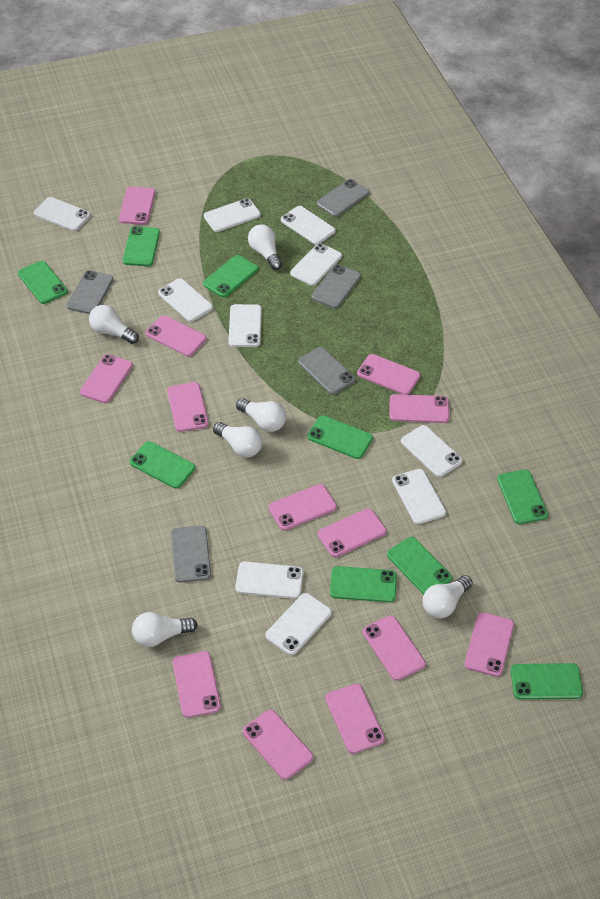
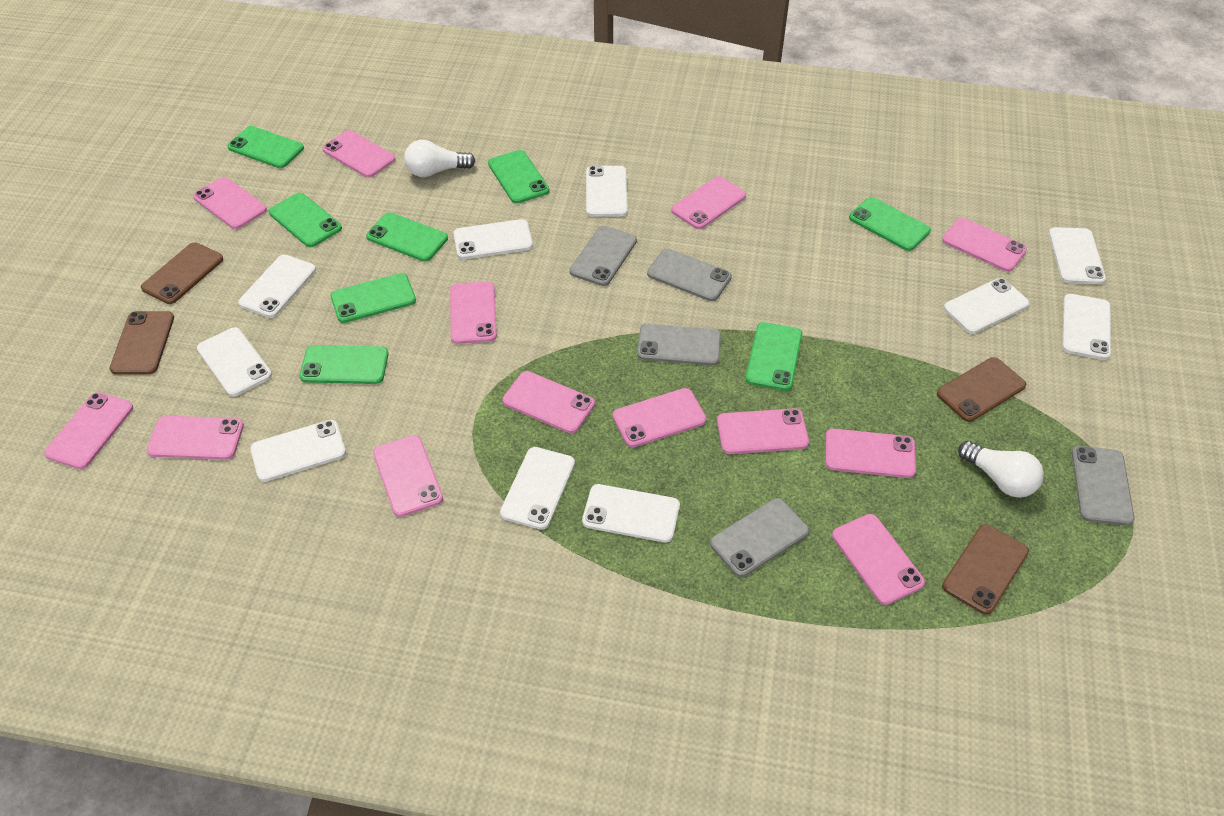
brown phone: none = 0 -> [109,311,174,375] [141,242,223,304] [937,357,1026,422] [942,524,1029,615] = 4
green phone: [18,261,68,304] [123,226,160,266] [130,441,196,489] [203,255,258,297] [307,415,373,459] [330,566,397,603] [387,537,452,595] [497,470,548,524] [511,663,583,700] = 9 -> [228,126,304,168] [269,193,342,247] [300,345,389,384] [330,273,416,323] [366,212,448,262] [488,150,549,204] [746,322,802,391] [849,197,931,251] = 8
white light bulb: [89,305,139,344] [132,612,198,647] [213,422,262,457] [236,398,286,432] [248,224,282,270] [422,575,473,618] = 6 -> [404,140,475,177] [958,441,1044,498] = 2

